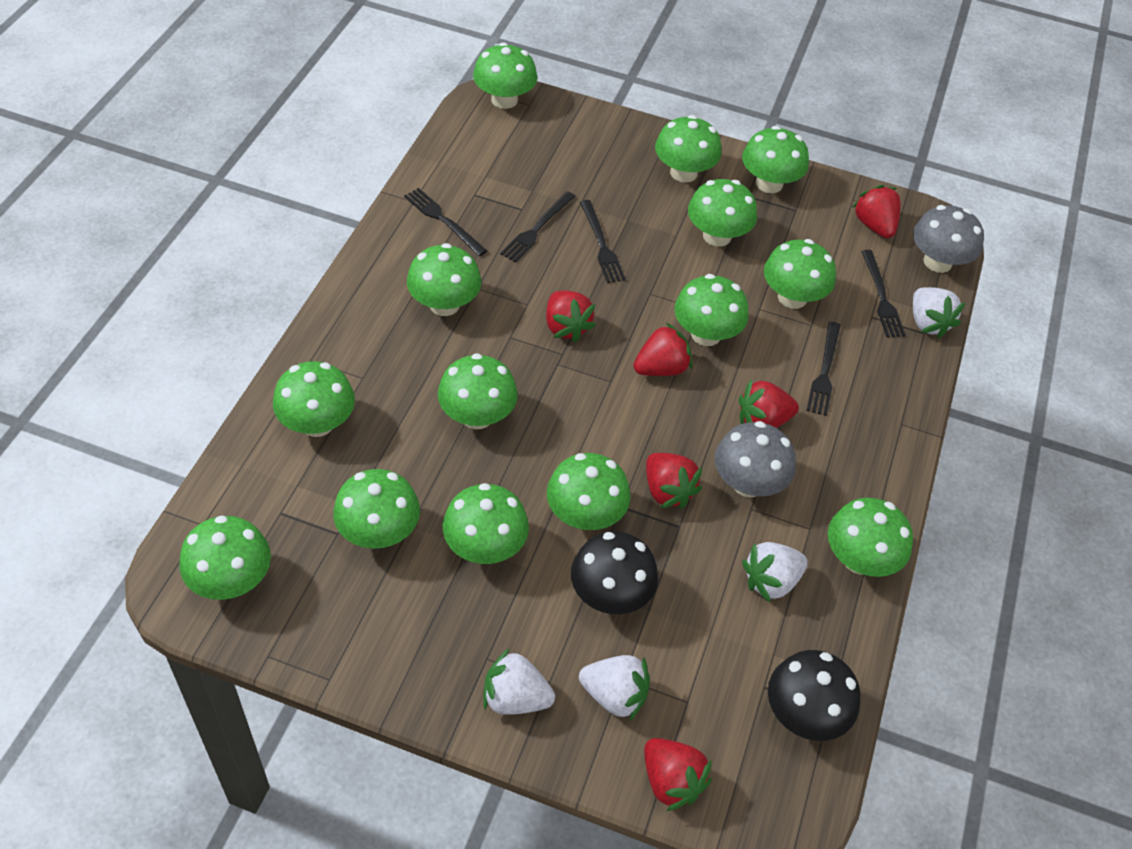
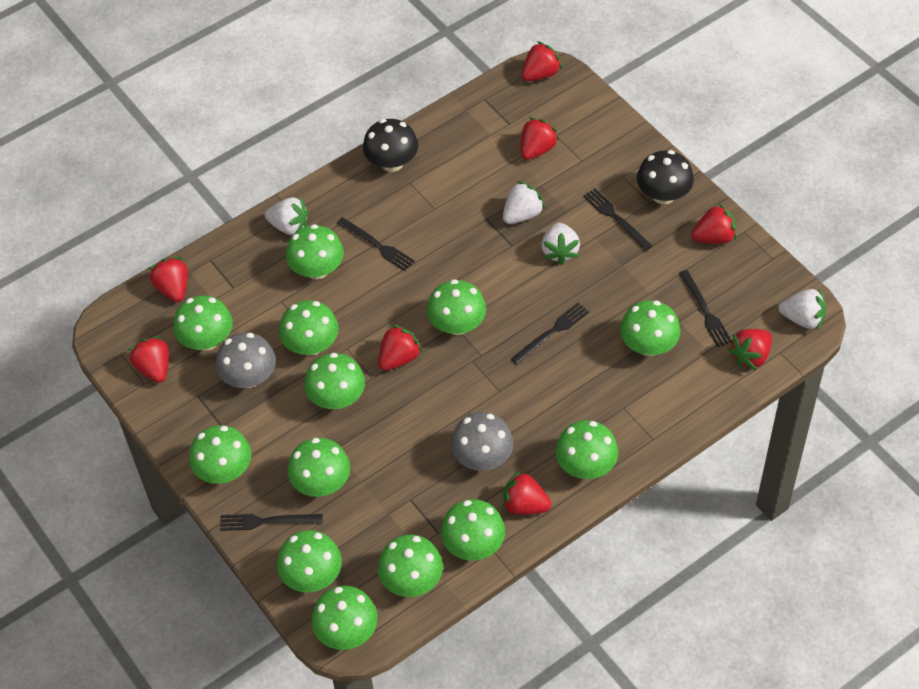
green mushroom: [179,515,271,600] [273,361,355,437] [333,469,420,549] [407,243,481,316] [438,353,518,429] [443,483,529,564] [473,42,537,109] [547,453,630,530] [655,115,722,183] [674,274,748,346] [688,179,757,247] [742,126,809,193] [764,239,836,309] [828,498,913,577] = 14 -> [173,296,233,351] [189,425,251,484] [277,530,342,592] [279,300,339,356] [286,224,344,280] [287,438,350,497] [304,353,365,409] [311,586,378,650] [378,535,443,597] [427,279,486,335] [441,499,505,560] [555,420,618,479] [620,300,680,356] = 13
red strawberry: [546,290,596,342] [634,323,692,376] [644,738,712,811] [646,453,702,509] [739,380,799,428] [852,185,901,238] = 6 -> [128,336,169,383] [148,257,188,302] [378,324,423,371] [502,470,551,515] [521,41,562,81] [521,117,559,160] [691,203,737,244] [728,329,772,370] = 8

